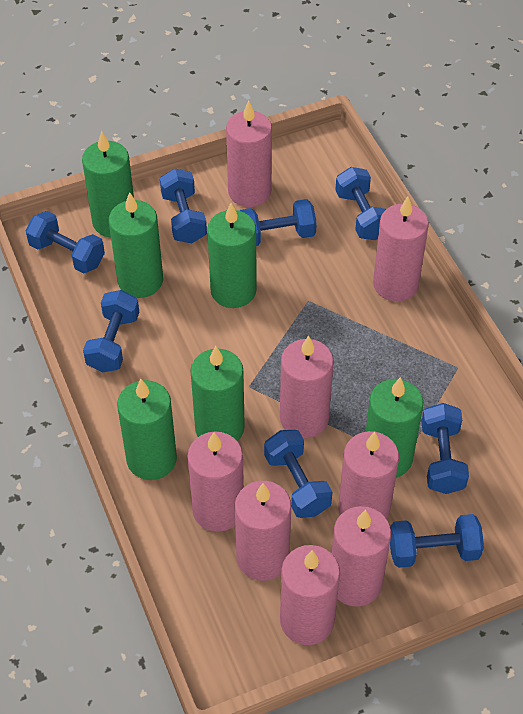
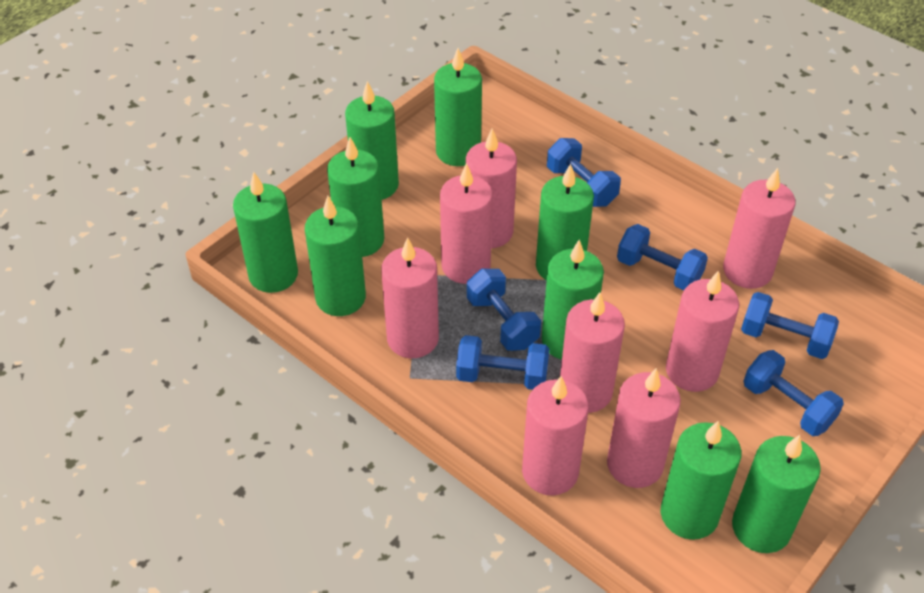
blue dumbbell: [26,211,105,273] [83,290,139,373] [160,168,207,243] [240,199,317,246] [264,430,332,518] [335,167,386,240] [390,514,484,568] [422,403,469,494] = 8 -> [456,335,550,390] [467,269,541,351] [547,138,621,207] [617,224,708,290] [741,292,839,359] [744,350,844,436] = 6
green candle: [82,131,134,238] [109,192,163,298] [117,379,177,480] [190,346,245,441] [207,203,257,308] [366,377,423,478] = 6 -> [233,172,298,293] [305,196,366,316] [327,137,384,257] [345,81,399,200] [434,48,482,166] [536,164,594,281] [542,239,604,360] [661,421,741,540] [732,435,821,553] = 9

